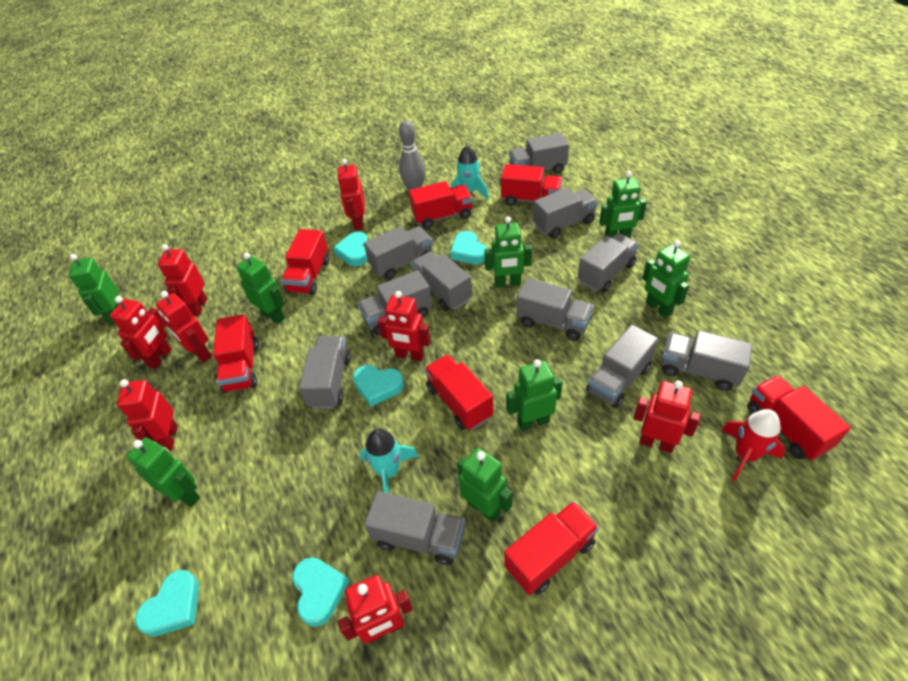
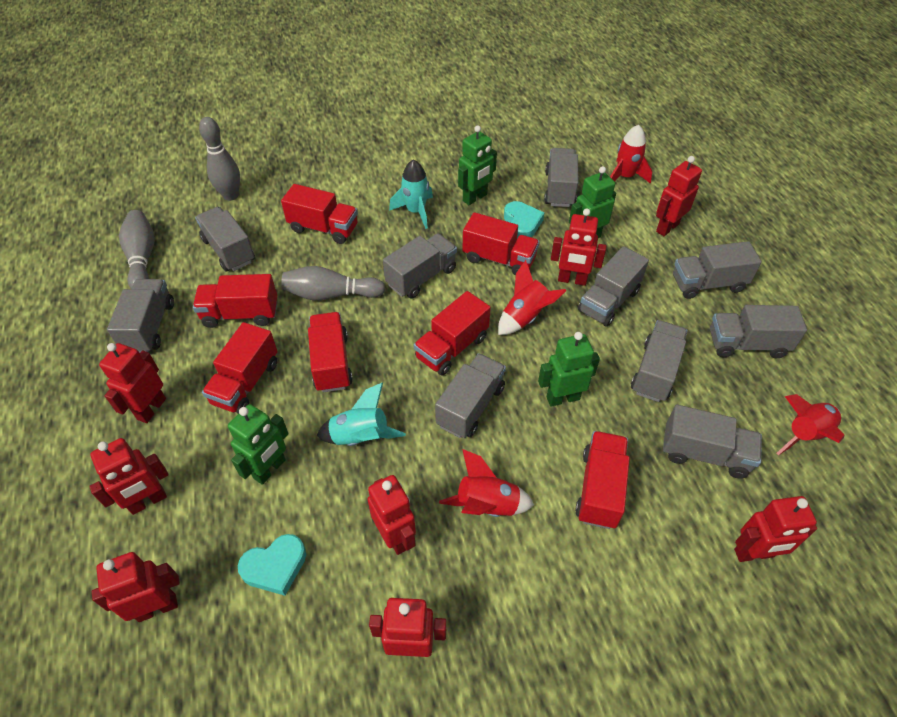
green robot: [68,254,120,325] [127,437,200,507] [237,253,285,324] [457,448,512,523] [484,217,532,288] [506,359,562,431] [599,171,647,238] [642,240,690,318] = 8 -> [228,404,288,485] [458,125,497,205] [538,332,600,407] [569,166,616,238] = 4
grey bowling pin: [399,120,425,191] = 1 -> [119,210,155,289] [199,117,240,201] [281,266,386,300] = 3
grey truck: [299,336,351,409] [358,270,432,335] [364,226,433,279] [364,491,465,565] [411,251,472,311] [509,133,569,173] [517,278,594,341] [533,188,598,238] [578,233,639,292] [586,324,658,408] [661,331,753,391] = 11 -> [107,279,174,353] [195,207,255,272] [383,234,457,299] [435,353,506,438] [544,148,578,207] [578,246,649,327] [631,320,688,402] [663,405,762,479] [673,241,762,299] [710,305,807,358] = 10
red rocket: [721,409,786,482] = 1 -> [439,449,534,517] [498,260,567,335] [610,125,652,184] [776,394,844,455] = 4
turquoise heart: [135,570,199,636] [292,557,349,627] [333,232,368,266] [353,365,404,406] [450,231,487,264] = 5 -> [238,534,306,596] [504,201,544,238] = 2

